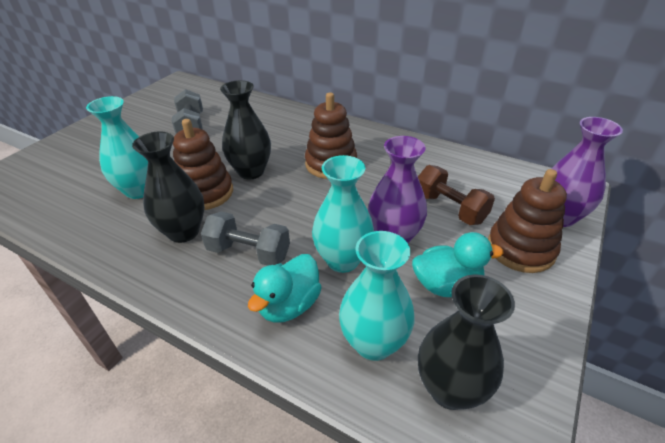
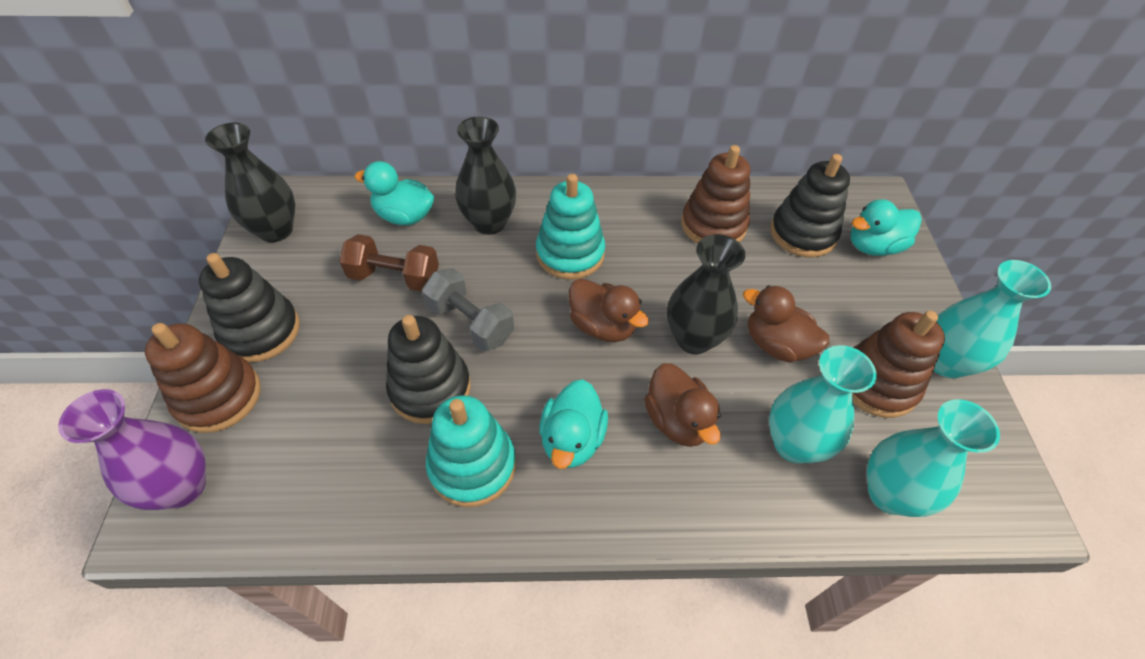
black stacking toy: none = 0 -> [199,253,300,363] [386,315,471,424] [770,154,850,257] = 3
brown duck: none = 0 -> [569,278,649,342] [644,363,721,447] [743,285,829,363] = 3
grey dumbbell: [172,89,203,134] [201,212,290,266] = 2 -> [422,268,514,352] = 1
purple vase: [368,136,427,243] [551,117,623,227] = 2 -> [58,389,206,510] = 1
turquoise duck: [248,254,322,323] [412,232,503,297] = 2 -> [355,161,434,225] [540,380,608,469] [851,199,922,256] = 3
turquoise stacking toy: none = 0 -> [426,395,516,507] [536,174,605,280] = 2

